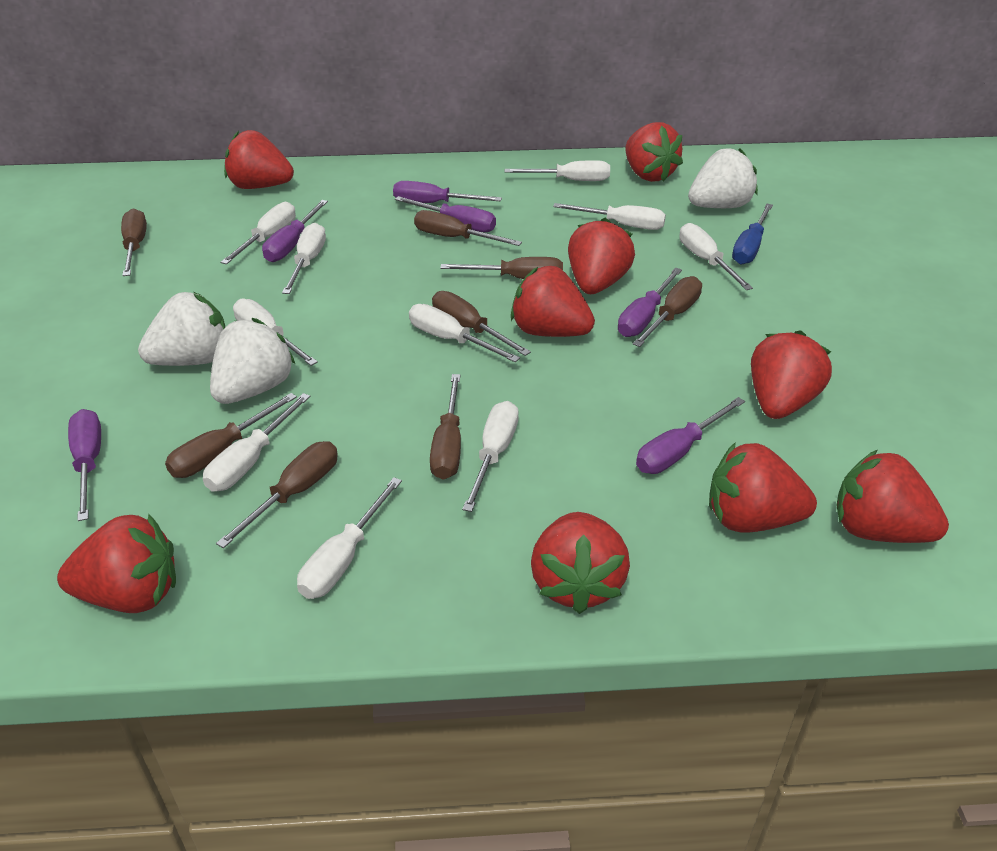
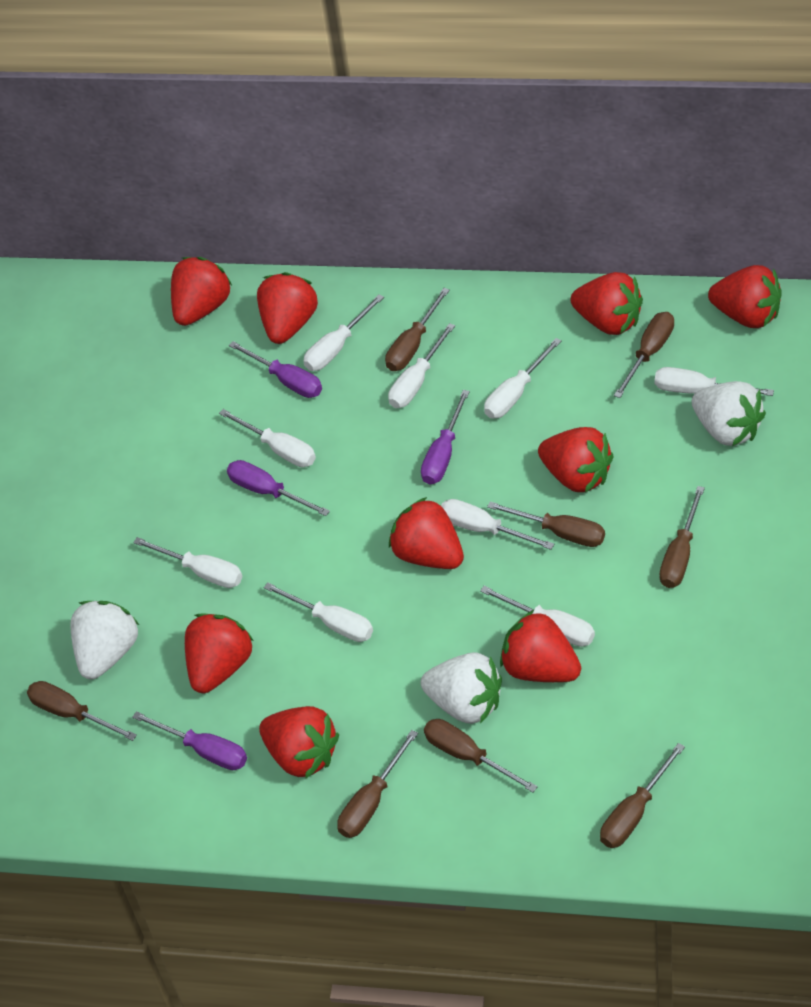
blue screwdriver: [732,204,773,265] = 1 -> none = 0
purple screwdriver: [68,409,101,521] [262,200,328,262] [393,181,502,203] [395,196,496,232] [618,267,682,337] [636,397,745,474] = 6 -> [132,711,247,770] [227,460,330,516] [229,341,322,398] [421,390,470,484] = 4
white screwdriver: [203,393,310,492] [221,202,296,265] [233,299,318,366] [282,223,326,294] [297,477,402,599] [409,304,520,362] [462,401,519,512] [505,160,610,181] [553,203,666,230] [679,223,753,290] = 10 -> [133,537,242,588] [219,409,316,467] [264,582,373,642] [303,294,384,371] [388,323,455,408] [441,499,554,550] [480,586,595,647] [484,338,562,419] [655,367,774,396] = 9

